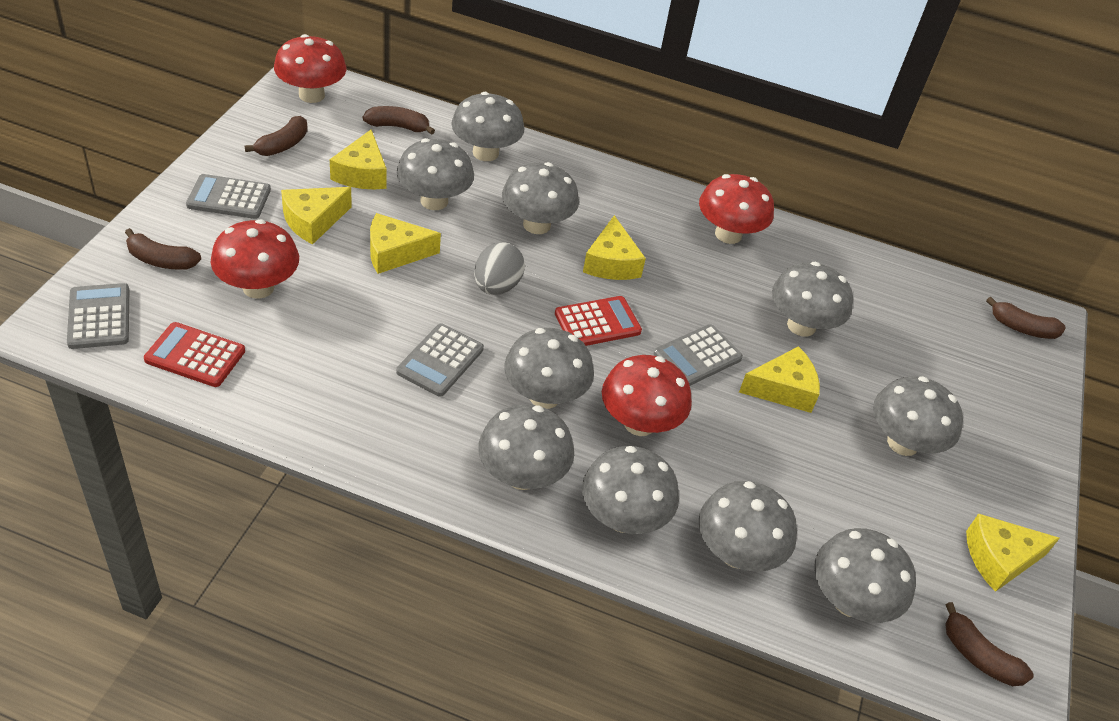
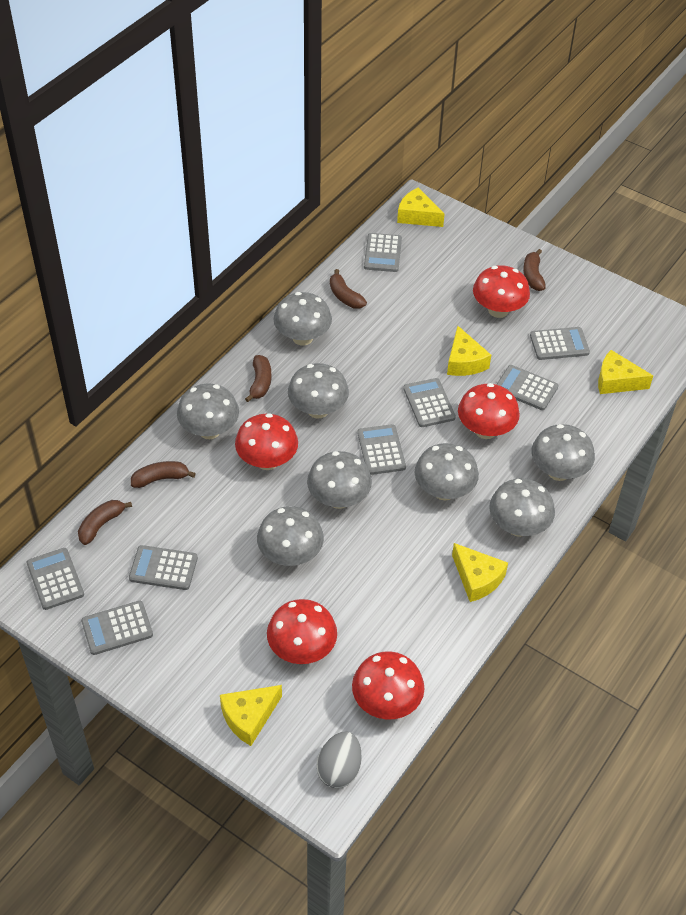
grey calculator: [67,283,129,349] [186,174,271,219] [396,323,484,397] [653,324,743,386] = 4 -> [26,548,84,610] [81,601,153,655] [129,545,198,590] [357,424,406,475] [364,233,402,272] [403,378,456,427] [496,365,558,410] [530,327,590,360] = 8
grey mushroom: [397,138,474,210] [451,92,525,161] [478,404,574,490] [502,162,579,234] [504,328,594,409] [582,446,679,534] [699,481,797,572] [772,262,853,337] [814,528,916,623] [873,376,963,456] = 10 -> [177,383,239,439] [257,506,324,566] [273,292,332,346] [288,363,349,419] [307,451,372,509] [415,443,479,500] [489,478,555,537] [531,424,595,481] = 8
red calculator: [144,322,245,387] [555,296,642,346] = 2 -> none = 0
red mushroom: [211,219,299,299] [274,34,347,103] [602,355,692,436] [699,174,774,244] = 4 -> [235,413,298,470] [267,599,337,664] [352,651,424,720] [458,383,520,439] [473,265,530,318] = 5
yellow cheese: [281,187,352,244] [330,130,387,189] [370,213,441,274] [583,215,646,280] [739,346,820,413] [966,514,1060,592] = 6 -> [220,685,282,746] [397,187,445,227] [447,326,491,376] [452,543,508,602] [598,350,653,394] = 5

